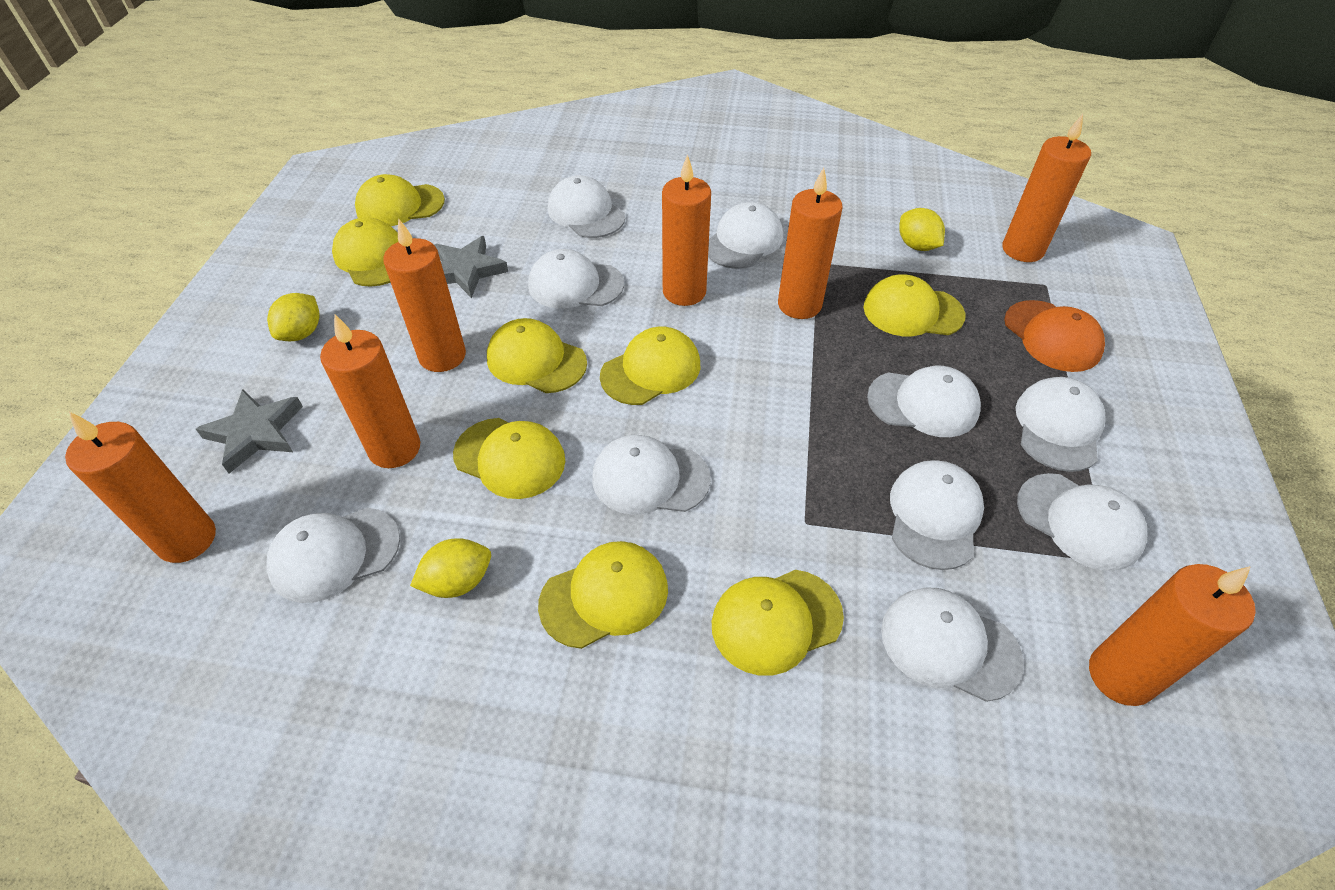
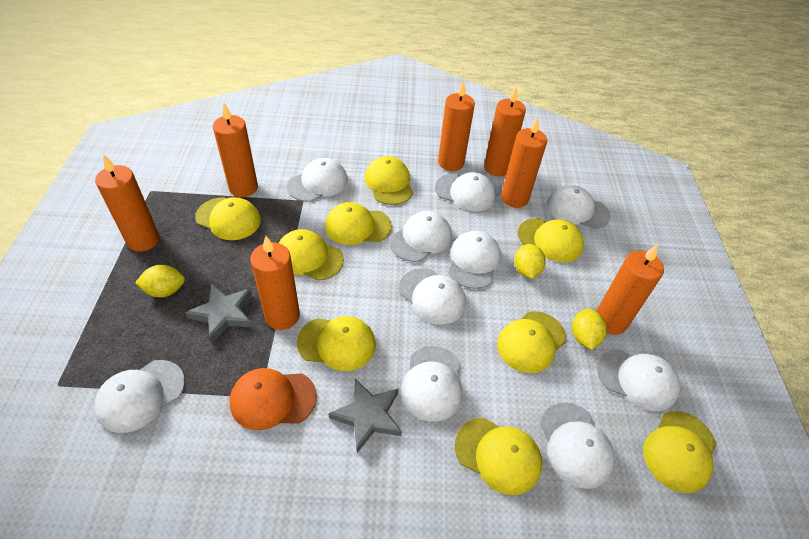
yellow cap: [332,218,398,287] [355,174,445,226] [453,418,565,499] [487,318,587,393] [538,541,668,649] [600,327,700,405] [712,570,844,676] [863,274,966,336] = 8 -> [195,197,261,240] [279,229,344,281] [297,316,376,371] [325,202,392,245] [365,156,413,205] [455,418,542,495] [497,311,566,373] [518,218,584,263] [643,411,716,493] = 9

